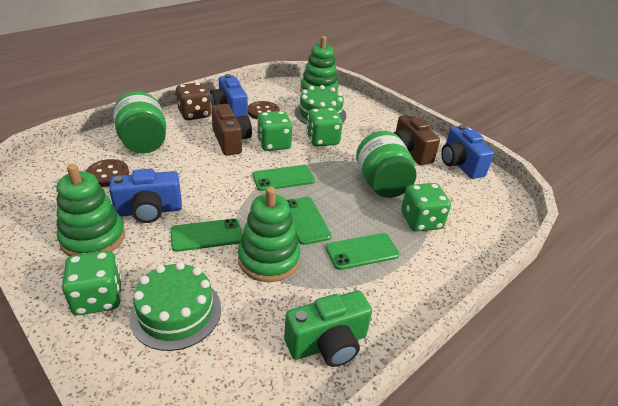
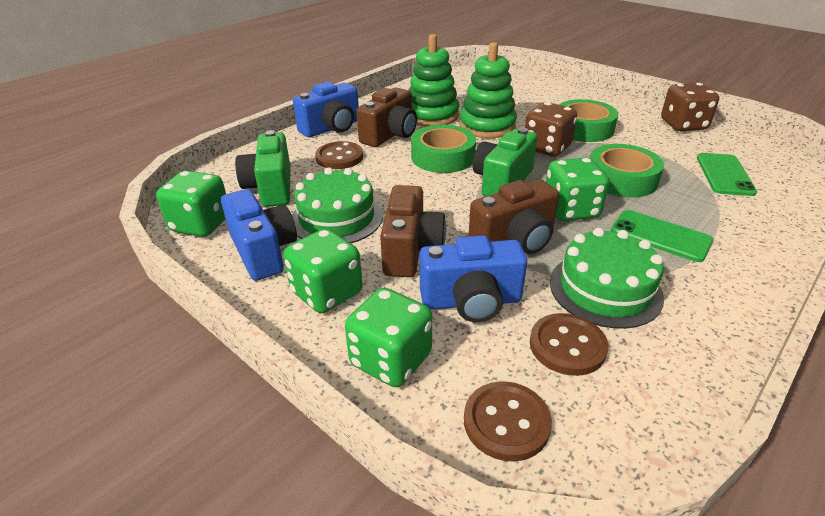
brown button: [86,159,129,187] [248,101,280,119] = 2 -> [315,141,363,169] [464,381,552,462] [530,313,608,376] = 3
brown camera: [211,104,252,156] [394,113,440,165] = 2 -> [356,88,417,147] [380,185,446,277] [468,180,559,254] = 3
brown dice: [176,82,211,120] = 1 -> [525,102,577,157] [661,83,719,131] = 2
green camera: [284,290,372,367] = 1 -> [235,130,290,207] [473,128,537,197] = 2
green jar: [113,91,166,153] [356,131,416,198] = 2 -> none = 0
green phone: [170,218,242,252] [252,165,315,191] [287,197,332,245] [325,233,400,270] = 4 -> [611,210,713,262] [697,153,757,196] = 2
green stacking toy: [56,164,125,256] [238,187,301,282] [300,36,339,93] = 3 -> [409,34,459,127] [460,42,517,138] = 2
green tape: none = 0 -> [411,125,476,173] [559,99,618,142] [590,144,664,197] = 3

